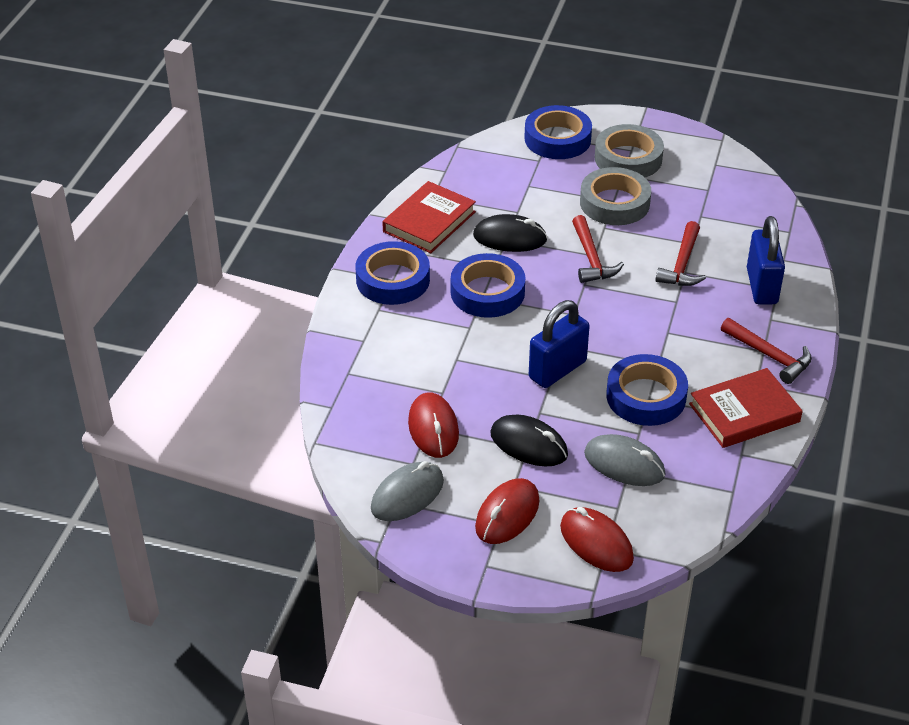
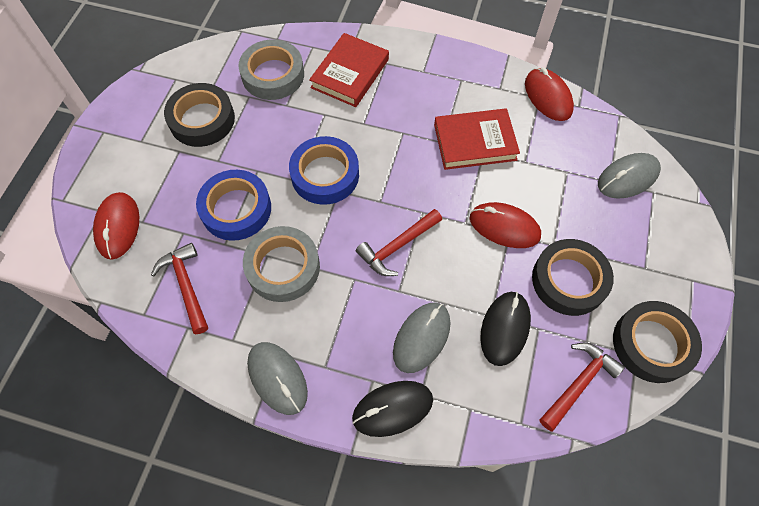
black tape: none = 0 -> [164,83,235,147] [532,239,614,316] [613,301,702,383] = 3
blue padlock: [529,300,590,388] [747,216,785,304] = 2 -> none = 0
blue tape: [355,241,430,305] [451,253,525,318] [524,105,592,159] [606,354,688,426] = 4 -> [196,170,271,241] [289,136,359,205] = 2
grey mouse: [371,461,444,521] [584,434,665,486] = 2 -> [247,342,308,415] [393,303,451,373] [598,153,661,199] = 3

